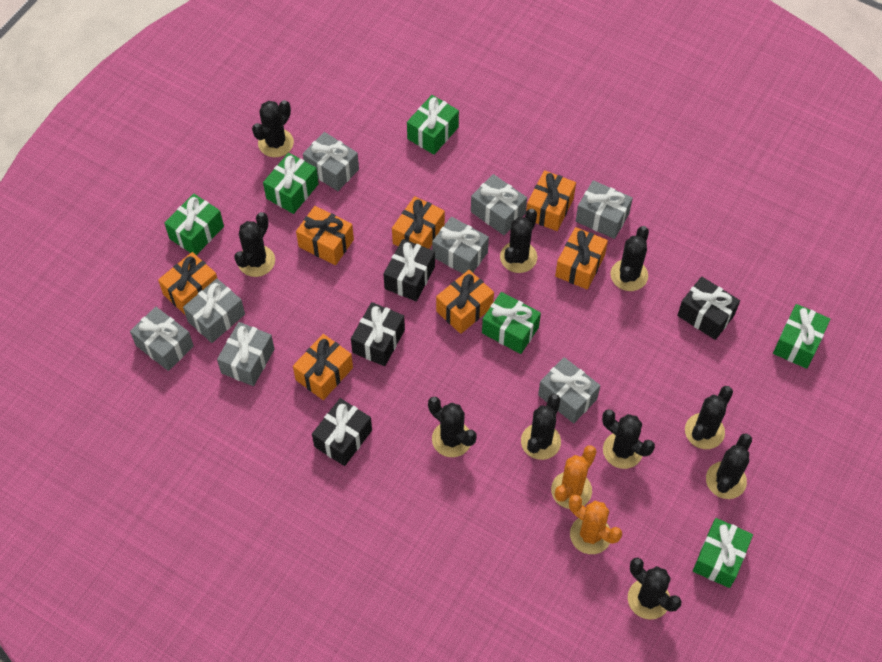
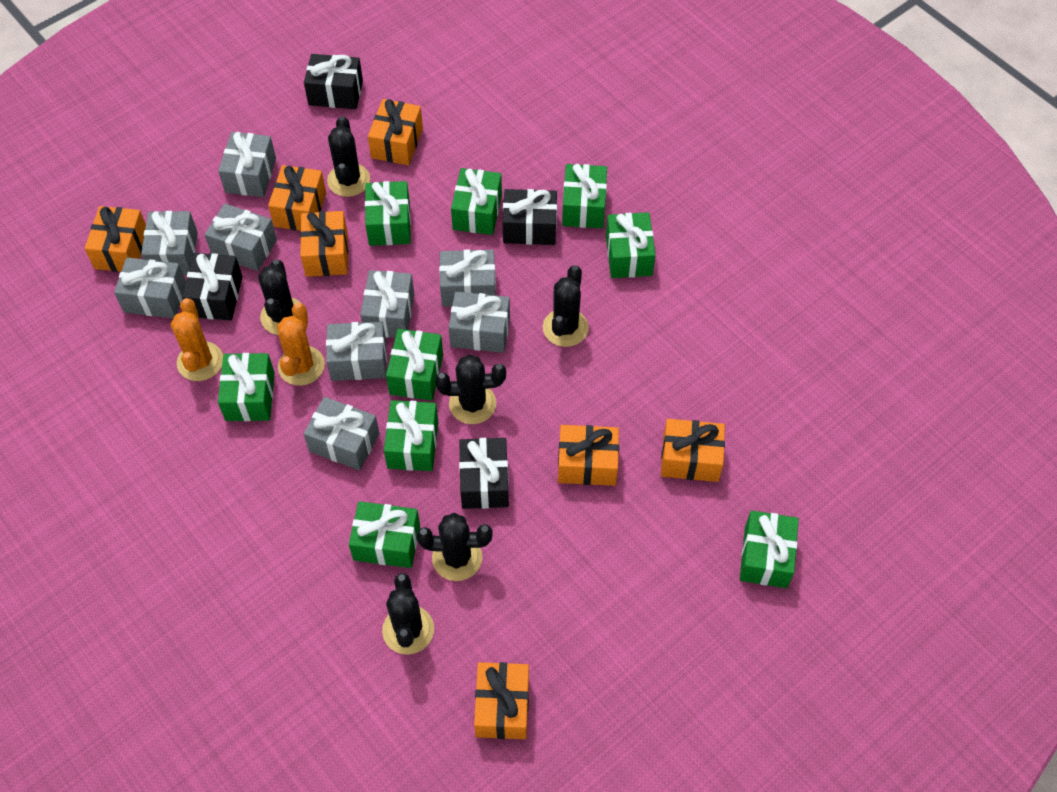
black cactus: [234,212,275,277] [252,100,294,157] [428,397,477,457] [500,209,537,273] [521,394,561,460] [602,409,655,469] [610,226,649,291] [628,557,681,620] [685,386,733,449] [706,433,752,499] = 10 -> [258,259,302,335] [327,116,370,197] [382,573,434,654] [417,513,493,581] [435,355,506,424] [543,265,589,347] = 6
green gift: [164,193,224,255] [263,153,319,214] [407,95,459,155] [482,292,541,354] [693,518,753,588] [773,304,830,369] = 6 -> [218,353,274,421] [349,501,420,568] [365,181,411,246] [384,400,438,471] [386,329,443,401] [451,168,502,235] [562,164,607,228] [606,212,656,278] [740,510,799,588] = 9
grey gift: [130,307,194,371] [183,278,245,343] [217,322,275,386] [303,132,359,191] [432,217,489,274] [471,174,527,235] [538,357,600,424] [576,180,633,239] = 8 -> [114,257,186,318] [141,211,198,275] [205,204,277,271] [218,132,276,197] [304,397,380,470] [326,322,387,381] [360,270,414,338] [439,250,496,307] [448,291,510,353] = 9

